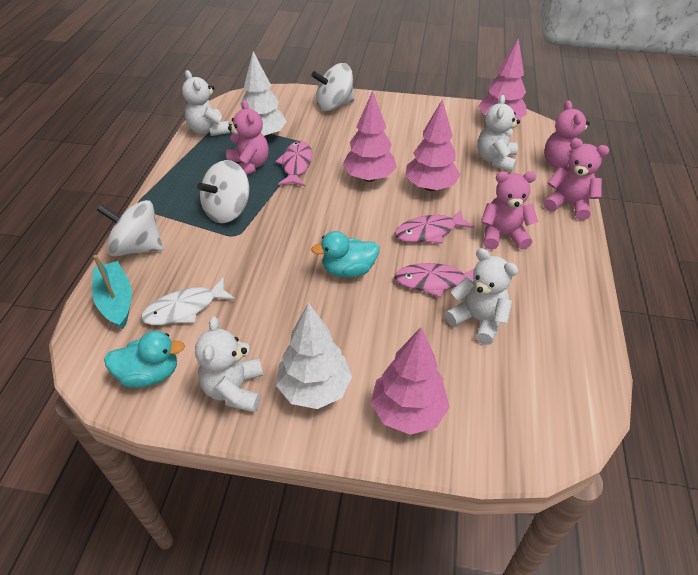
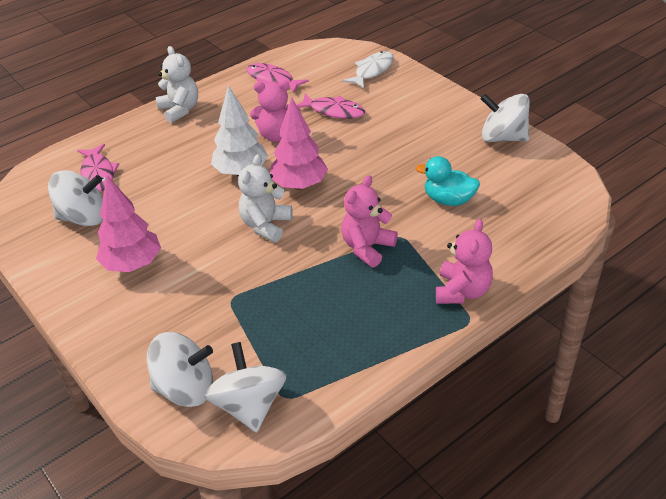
pink teddy bear: [226,100,269,175] [481,171,538,250] [544,100,590,170] [544,138,609,220] = 4 -> [250,80,301,142] [341,175,398,267] [436,219,493,304] = 3
pink tree: [343,90,397,182] [371,327,449,435] [406,100,460,191] [479,38,527,120] = 4 -> [96,176,161,272] [270,98,328,190] = 2
turquoise boat: [92,255,132,329] = 1 -> none = 0
turquoise duck: [104,331,185,388] [311,231,379,278] = 2 -> [416,156,480,206] = 1
white spinning top: [97,200,163,257] [197,160,249,223] [311,63,355,111] = 3 -> [48,170,103,226] [147,332,213,407] [204,342,286,432] [480,94,530,142] = 4
white teddy bear: [182,70,230,136] [195,317,263,412] [445,248,518,345] [477,95,520,172] = 4 -> [156,46,198,123] [238,154,293,242] = 2
white tree: [240,51,287,139] [276,303,352,409] = 2 -> [211,85,268,176] = 1

